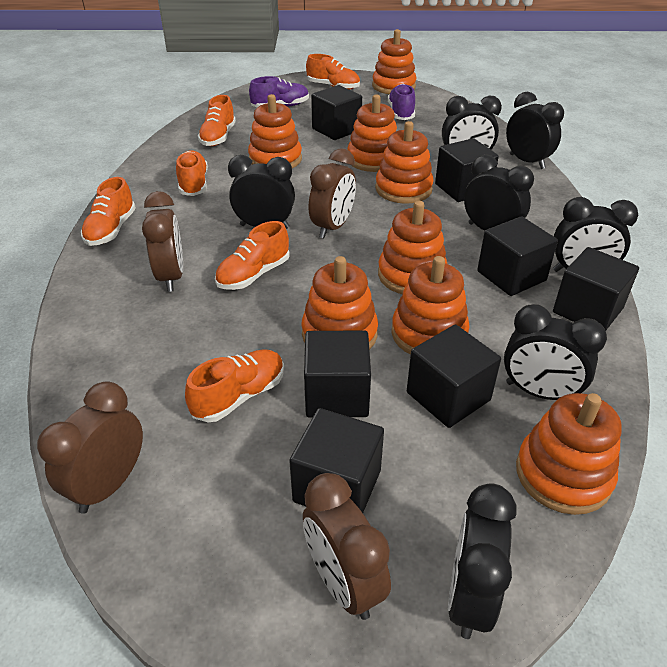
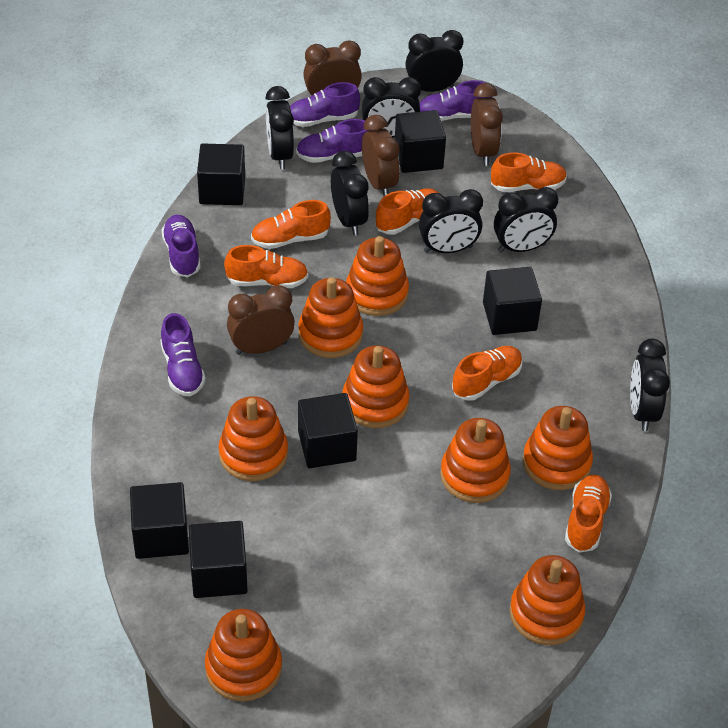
black cube: [289,408,384,513] [304,330,371,418] [311,85,362,140] [407,325,501,428] [435,138,499,202] [477,216,558,296] [553,247,639,331] = 7 -> [130,482,189,559] [188,521,248,598] [197,143,245,205] [298,393,358,468] [395,110,446,173] [483,267,542,335] = 6
purple shoe: [249,76,309,108] [388,84,415,120] = 2 -> [160,313,206,396] [161,215,201,277] [290,82,360,127] [296,119,369,163] [420,80,488,121] = 5

